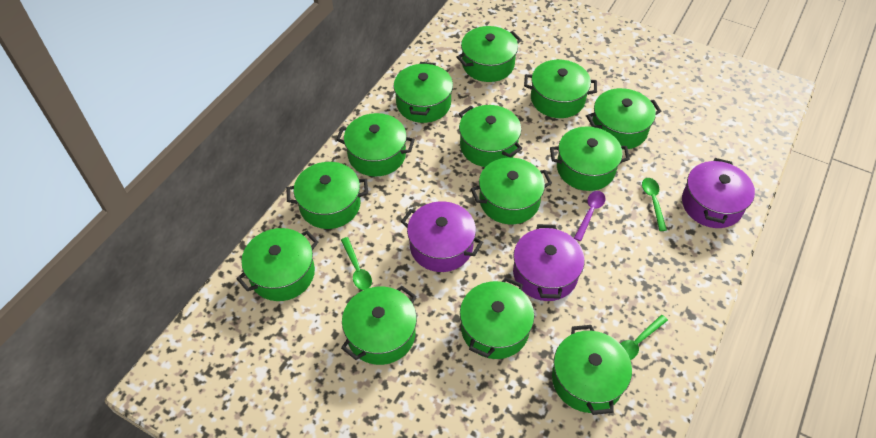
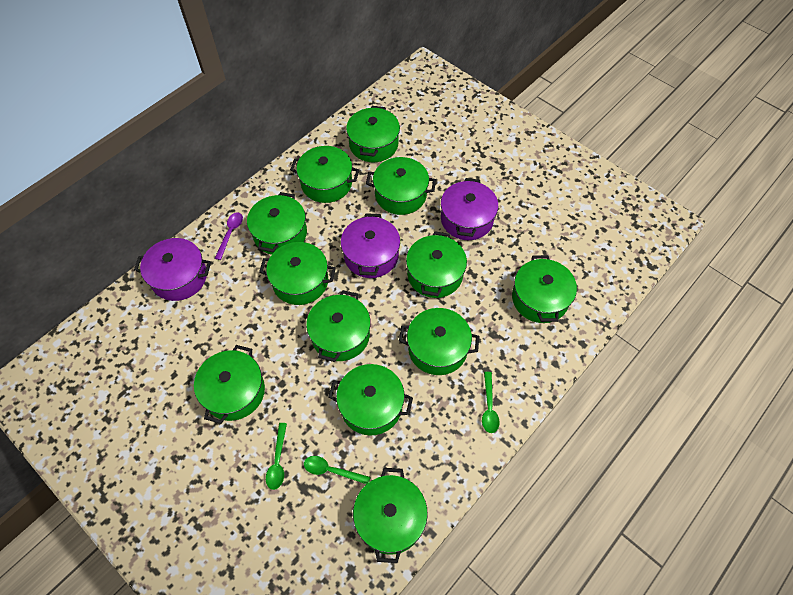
green pot: [236,228,318,301] [287,162,368,229] [336,113,415,177] [341,286,417,365] [394,62,453,123] [456,26,522,82] [459,105,522,167] [460,277,534,359] [471,158,552,224] [524,60,597,118] [550,126,630,191] [552,325,632,415] [586,88,661,149] = 13 -> [194,345,265,424] [247,192,307,255] [259,242,336,305] [290,146,359,203] [306,290,371,362] [328,364,413,435] [346,106,400,162] [353,468,428,563] [366,157,436,215] [399,308,479,375] [406,231,467,298] [512,255,577,323] = 12

